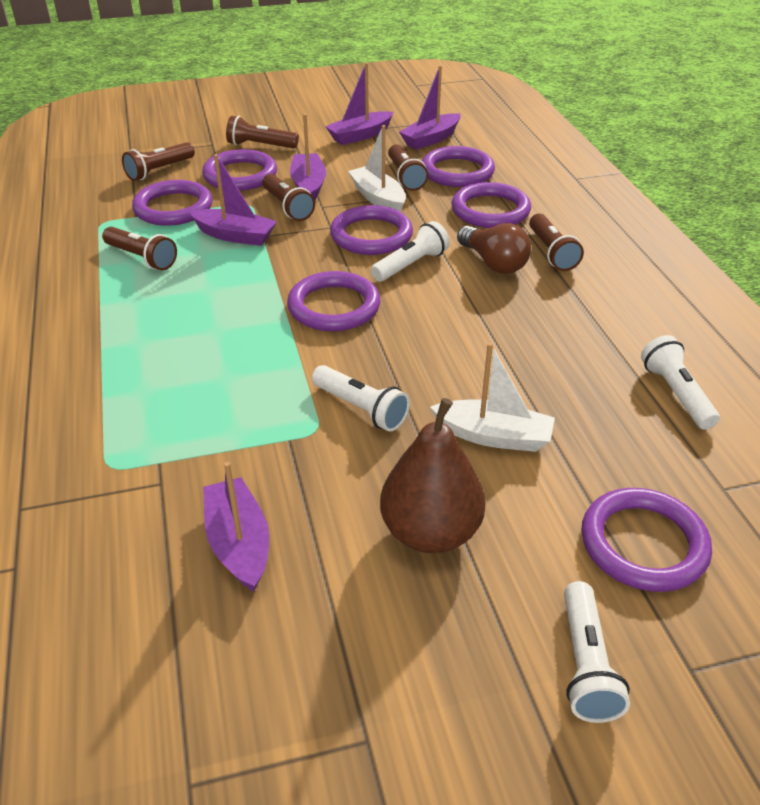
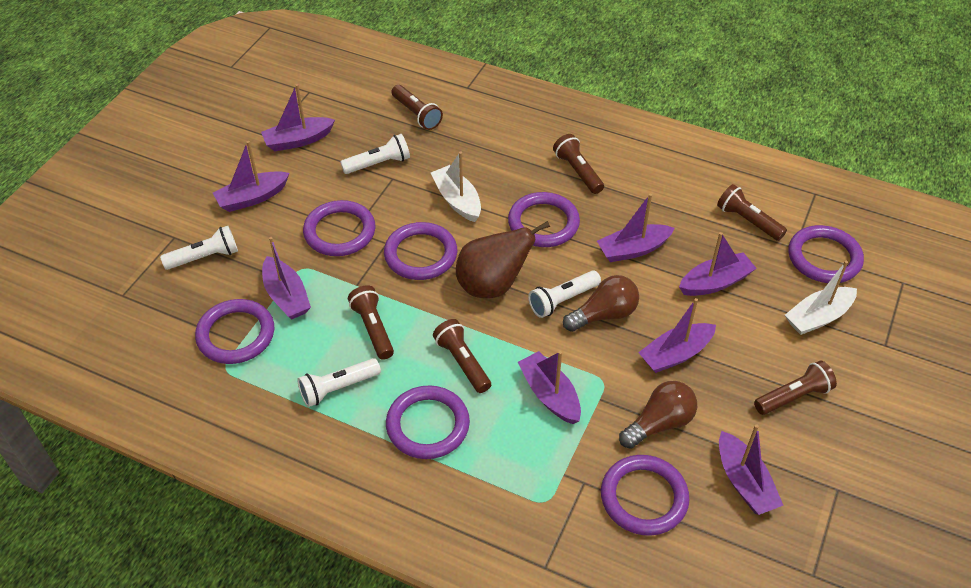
brown light bulb: [457,223,531,274] = 1 -> [563,275,639,332] [619,381,697,449] = 2
purple boat: [190,154,277,246] [203,462,269,592] [290,114,326,200] [325,63,393,145] [399,65,460,150] = 5 -> [213,141,289,212] [261,84,335,151] [262,237,311,319] [518,351,581,424] [597,194,675,262] [638,298,716,373] [679,232,757,296] [719,424,784,515] = 8

